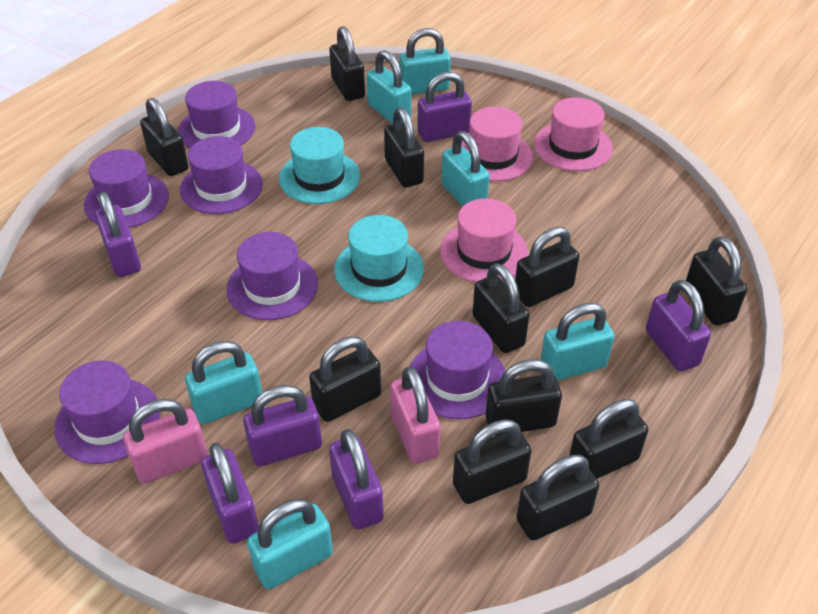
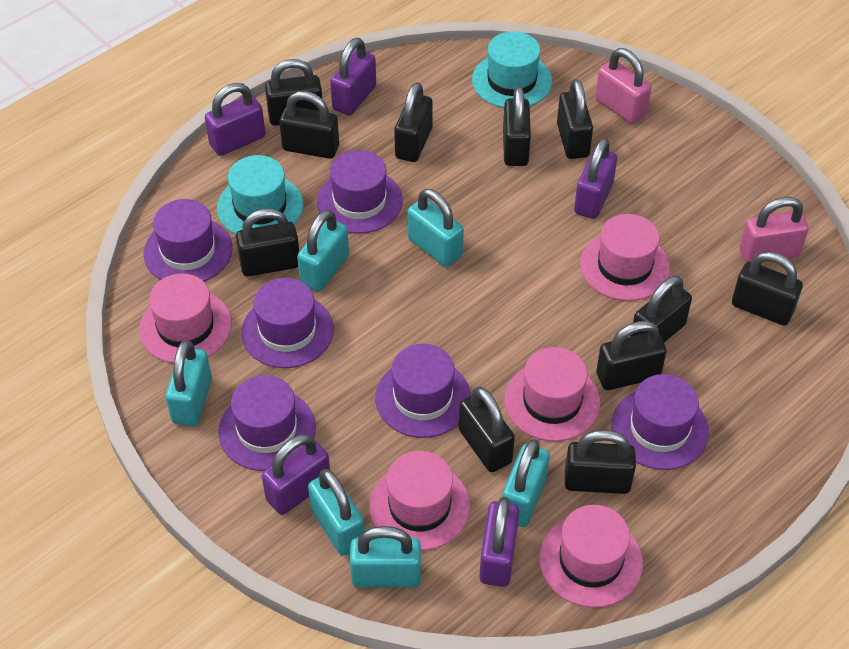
pink hat: [440,198,528,282] [462,107,533,182] [534,97,613,171] = 3 -> [139,274,232,363] [369,451,470,551] [505,347,600,441] [539,505,643,608] [580,214,670,301] = 5
purple padlock: [95,191,141,277] [201,443,259,544] [243,385,322,466] [329,429,384,530] [418,72,472,142] [646,280,711,372] = 6 -> [205,83,265,156] [262,434,330,515] [330,38,376,116] [479,497,519,587] [574,138,617,219] = 5

